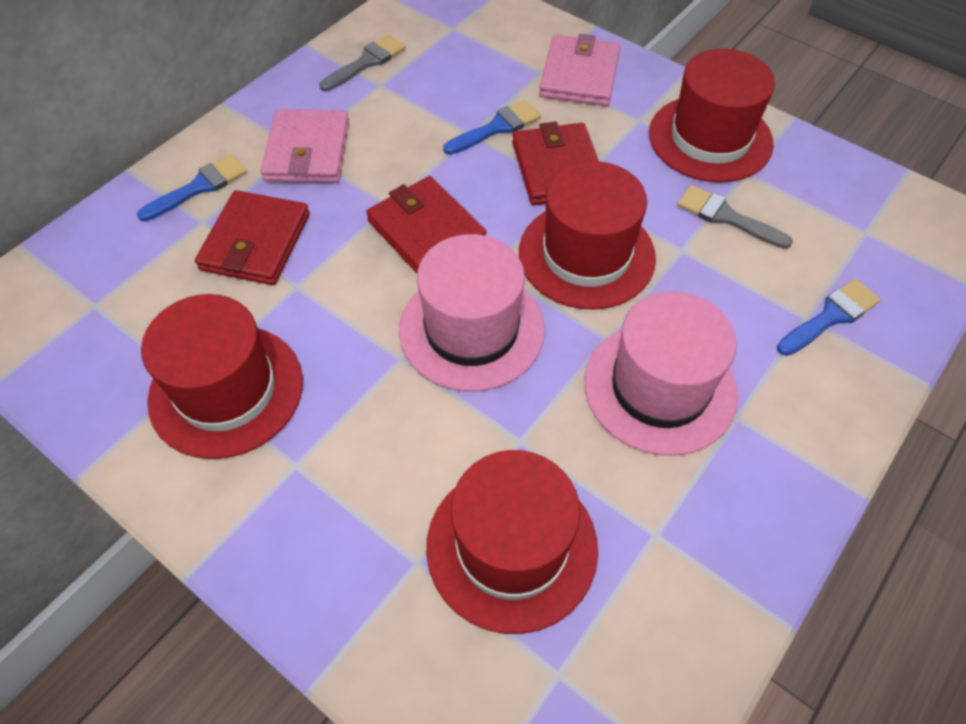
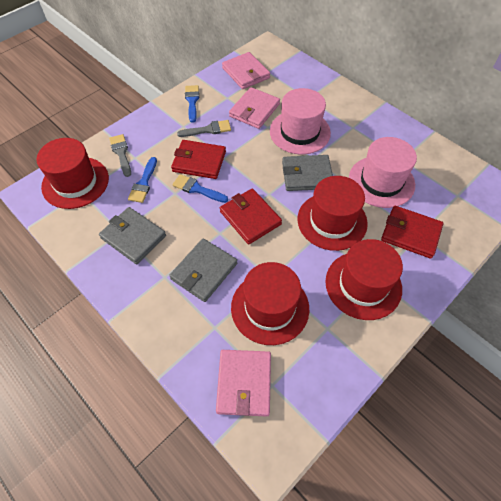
grey wallet: none = 0 -> [99,207,166,264] [169,238,237,302] [282,155,333,191] = 3
pink wallet: [261,109,349,183] [539,34,620,106] = 2 -> [216,350,271,417] [222,52,270,89] [229,87,280,129] = 3

